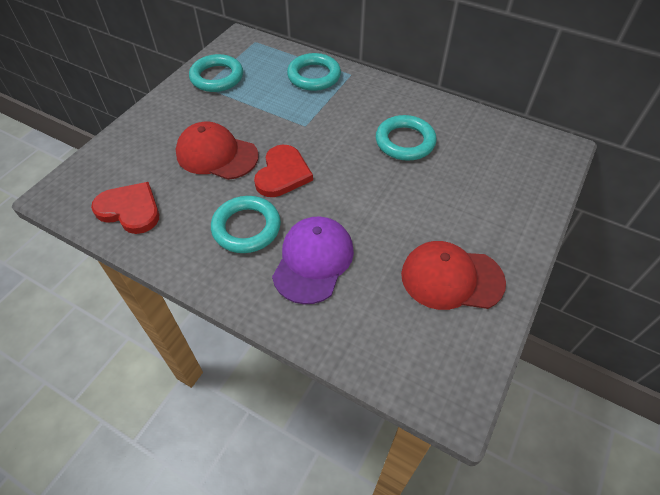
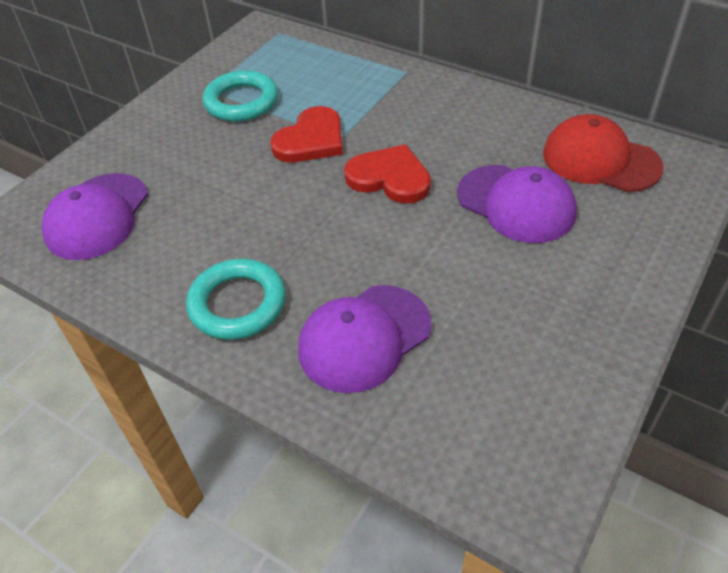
purple cap: [272,216,354,304] = 1 -> [42,173,148,260] [298,285,432,393] [457,165,577,243] = 3
red cap: [176,122,259,180] [401,241,506,310] = 2 -> [543,114,664,192] = 1
turquoise ring: [189,54,243,92] [211,196,281,253] [287,53,341,91] [376,115,436,161] = 4 -> [186,259,286,340] [203,70,278,122] = 2

